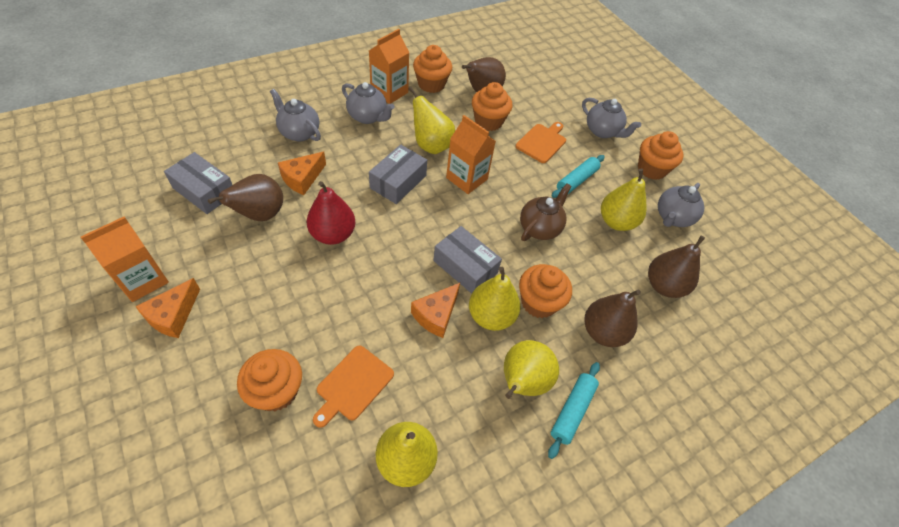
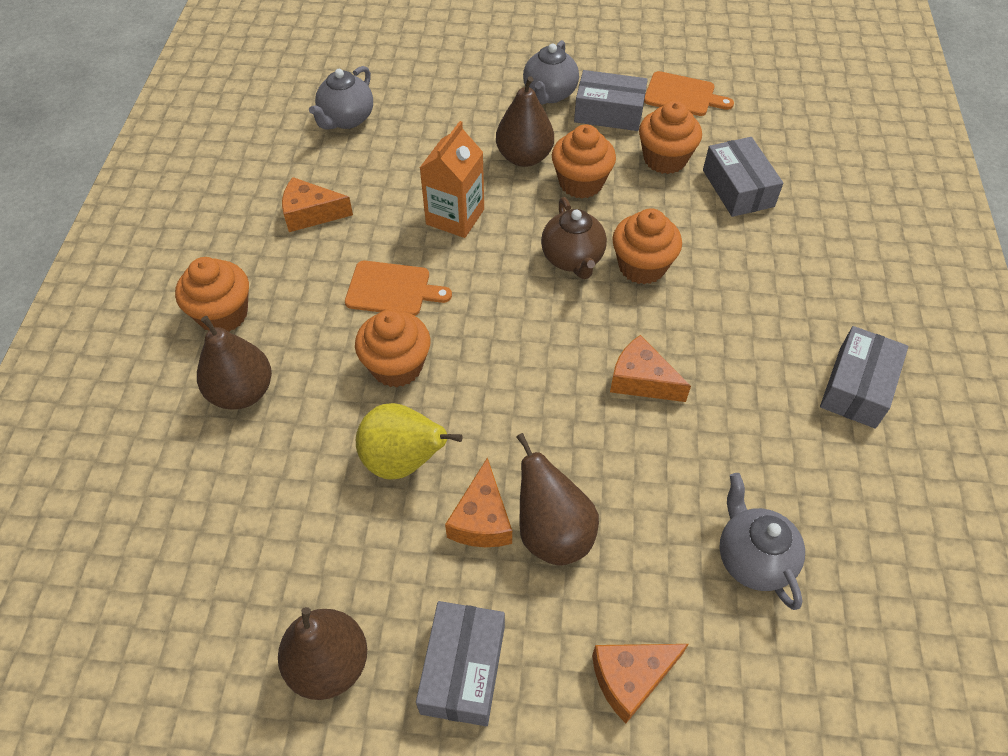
grey box: [164,152,232,214] [369,144,427,204] [433,226,502,294] = 3 -> [416,601,505,726] [574,70,648,131] [703,137,783,217] [820,326,908,429] = 4
grey teapot: [270,89,321,142] [342,82,395,124] [582,98,641,138] [658,183,704,227] = 4 -> [309,66,373,130] [523,40,579,105] [719,473,805,610] = 3
orange carton: [81,217,169,302] [369,29,410,104] [446,115,496,194] = 3 -> [420,121,484,238] = 1
orange cheese: [135,278,200,338] [278,152,326,195] [411,283,460,338] = 3 -> [282,177,353,232] [445,457,512,547] [592,644,689,723] [610,335,691,402] = 4
red pear: [307,181,355,245] = 1 -> none = 0
turquoise rolling pin: [548,362,600,459] [552,155,605,198] = 2 -> none = 0
yellow pear: [376,422,438,487] [408,87,455,154] [469,267,520,331] [504,340,559,399] [601,169,647,231] = 5 -> [356,403,463,480] = 1

